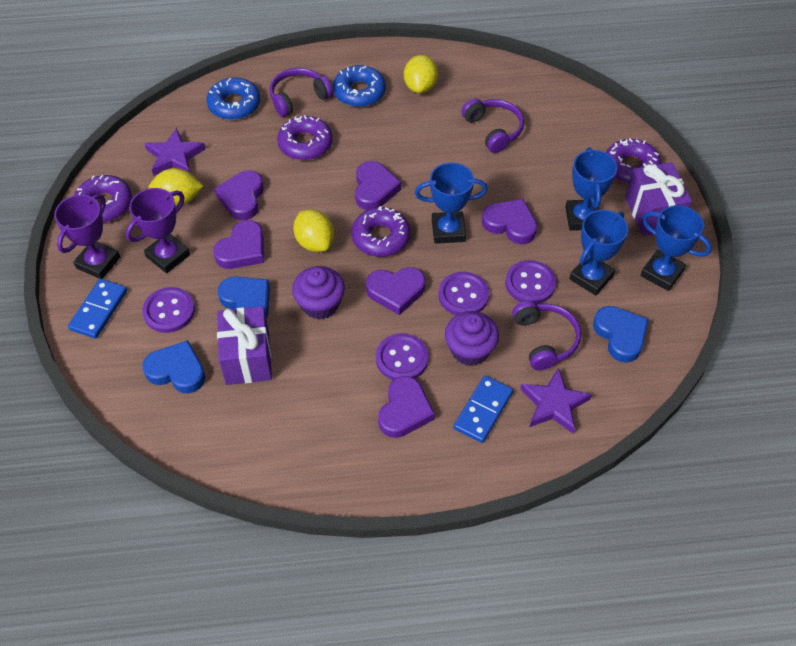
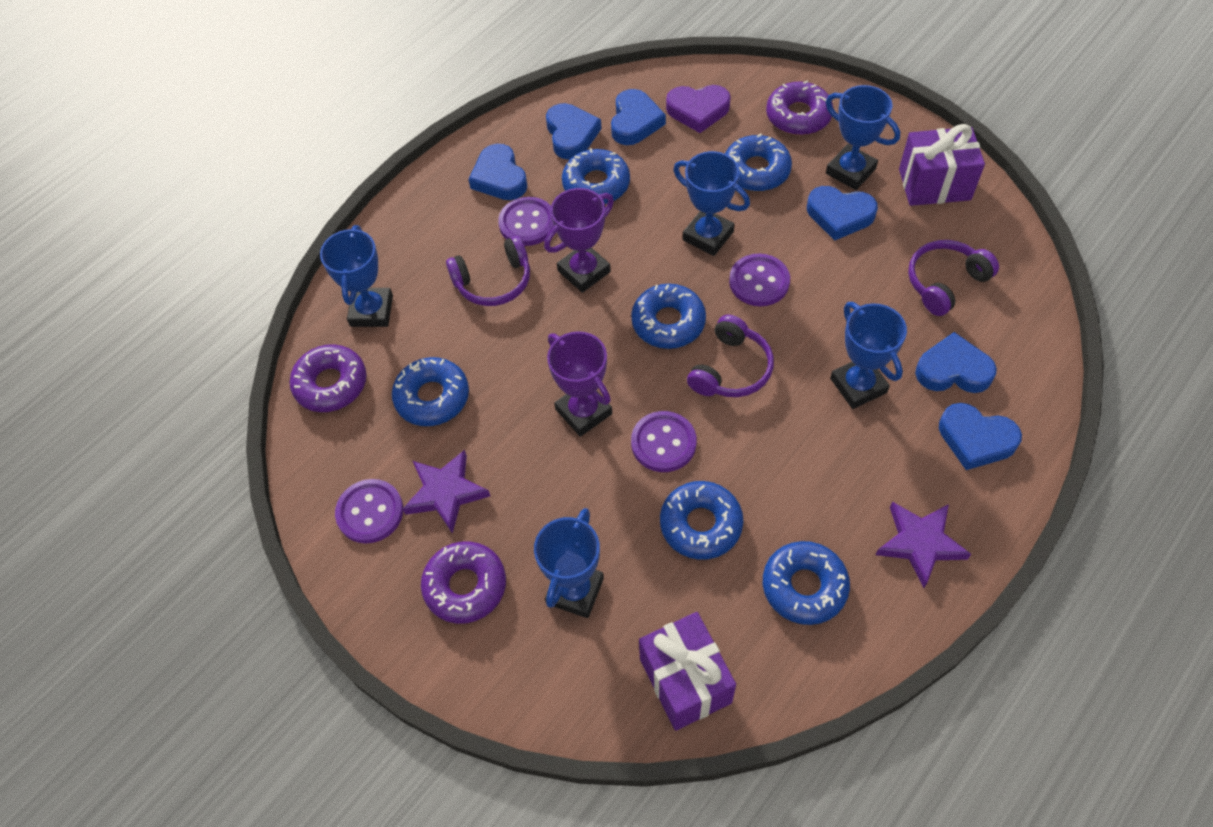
blue domino: [68,279,127,339] [453,376,513,443] = 2 -> none = 0
blue donut: [207,77,260,120] [333,65,386,107] = 2 -> [392,357,469,426] [562,148,630,204] [631,284,706,349] [660,481,743,560] [725,133,792,191] [763,541,850,625] = 6
blue heart: [142,340,205,394] [218,276,270,319] [593,306,648,363] = 3 -> [468,144,527,200] [546,103,602,160] [611,89,666,145] [807,186,878,241] [915,332,997,393] [939,403,1022,470] = 6
blue trophy: [415,163,488,244] [565,148,617,231] [569,210,628,295] [640,205,712,291] = 4 -> [320,225,393,327] [534,508,604,618] [673,151,750,256] [826,85,900,190] [830,302,907,409] = 5
purple cupcake: [292,266,345,320] [445,311,499,366] = 2 -> none = 0
purple donut: [74,175,132,222] [277,115,333,160] [351,206,410,257] [606,138,661,184] = 4 -> [290,344,367,412] [421,541,506,624] [766,80,833,135] = 3
purple heart: [213,220,264,269] [215,170,264,220] [355,161,401,210] [366,267,426,315] [378,376,435,438] [482,199,537,244] = 6 -> [666,85,731,133] = 1
yellow lemon: [148,168,203,206] [293,210,334,252] [404,55,438,94] = 3 -> none = 0

